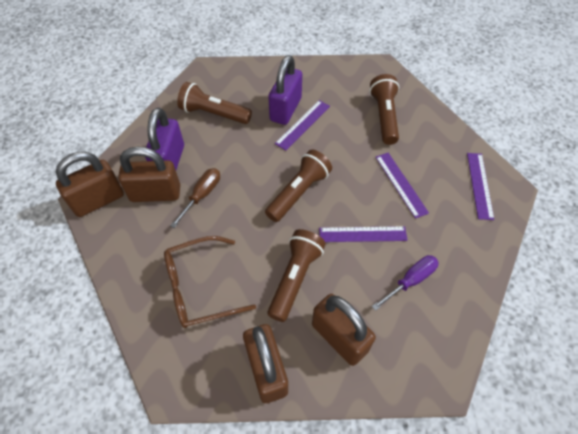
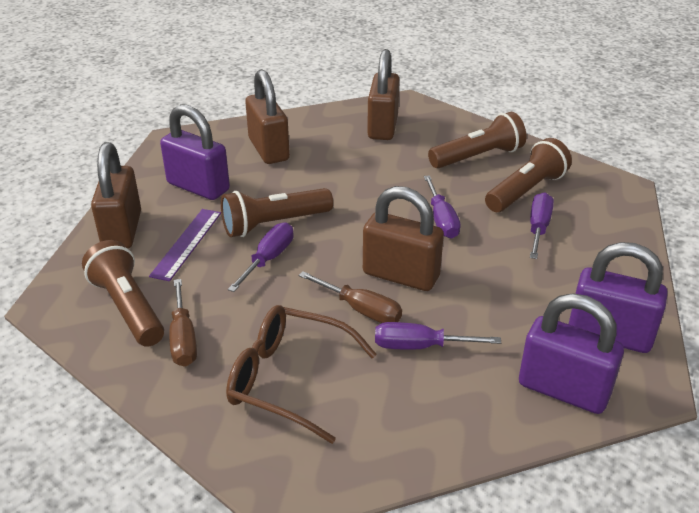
brown screwdriver: [170,168,220,228] = 1 -> [169,279,197,367] [299,271,402,323] = 2
purple padlock: [145,108,184,170] [268,55,302,125] = 2 -> [160,104,230,200] [519,293,624,414] [569,242,668,353] = 3
purple ruler: [275,100,330,150] [319,226,408,242] [376,153,429,219] [467,153,494,220] = 4 -> [149,209,221,281] = 1
purple screwdriver: [372,255,439,311] = 1 -> [228,222,294,292] [375,322,501,350] [424,175,461,238] [530,192,554,259] = 4

